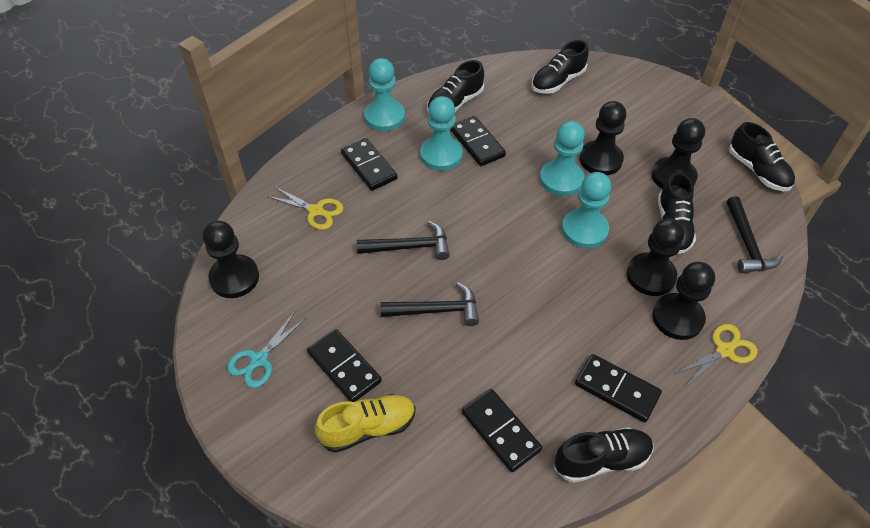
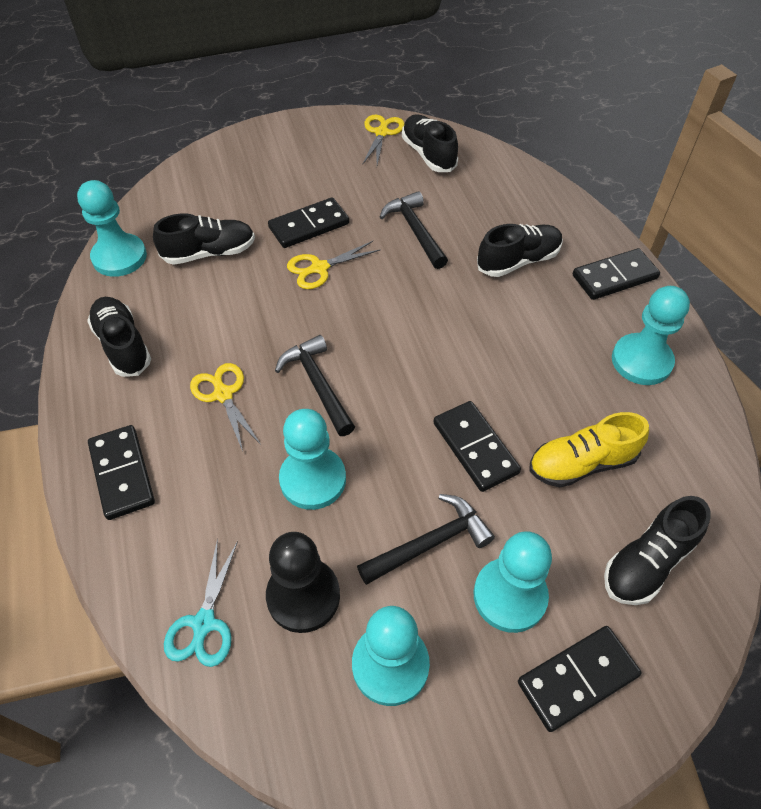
black pawn: [203,221,259,298] [580,101,626,175] [627,219,684,296] [652,118,705,189] [652,262,715,340] = 5 -> [266,532,340,633] = 1
turquoise pawn: [364,58,405,131] [420,96,463,171] [540,121,585,196] [562,172,611,248] = 4 -> [77,180,147,277] [279,409,346,510] [352,606,430,706] [474,531,552,633] [612,286,690,385] = 5
yellow scissors: [267,187,344,230] [675,324,757,387] = 2 -> [190,363,261,451] [287,241,381,289] [363,114,404,165] = 3

